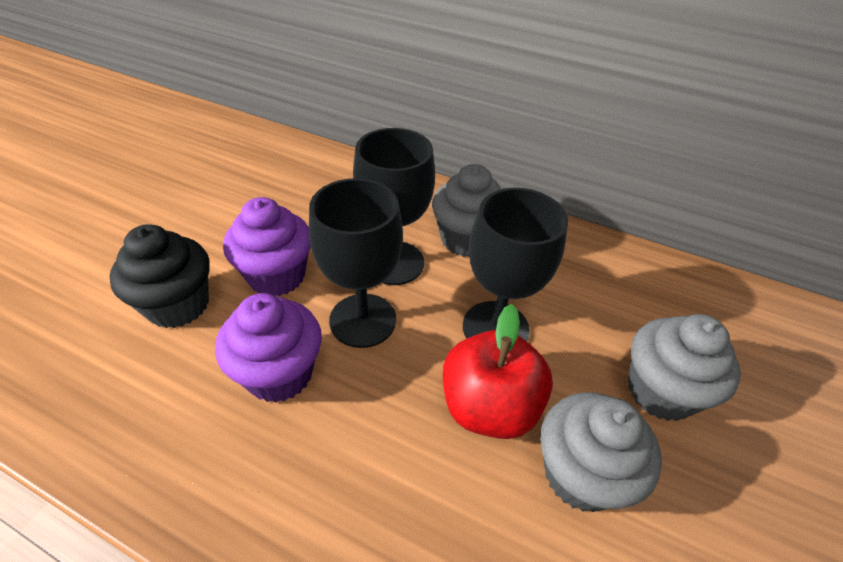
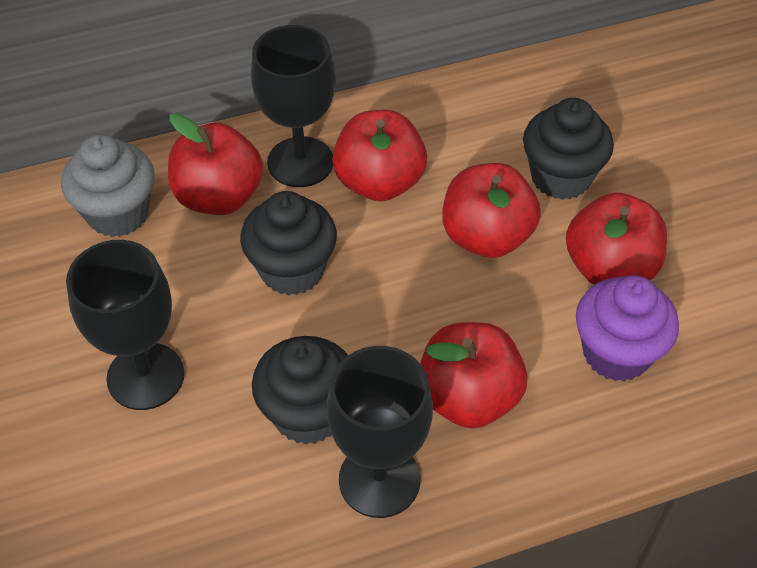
black cupcake: [109,224,210,328] = 1 -> [240,191,337,296] [252,336,348,445] [523,98,614,200] = 3
grey cupcake: [432,164,501,257] [540,392,662,512] [628,314,741,421] = 3 -> [61,134,155,237] = 1
purple cupcake: [215,293,322,403] [223,197,311,296] = 2 -> [576,275,679,381] = 1
red apple: [443,304,553,439] = 1 -> [168,113,263,215] [332,110,427,202] [420,322,527,429] [442,163,541,258] [566,193,667,285] = 5

